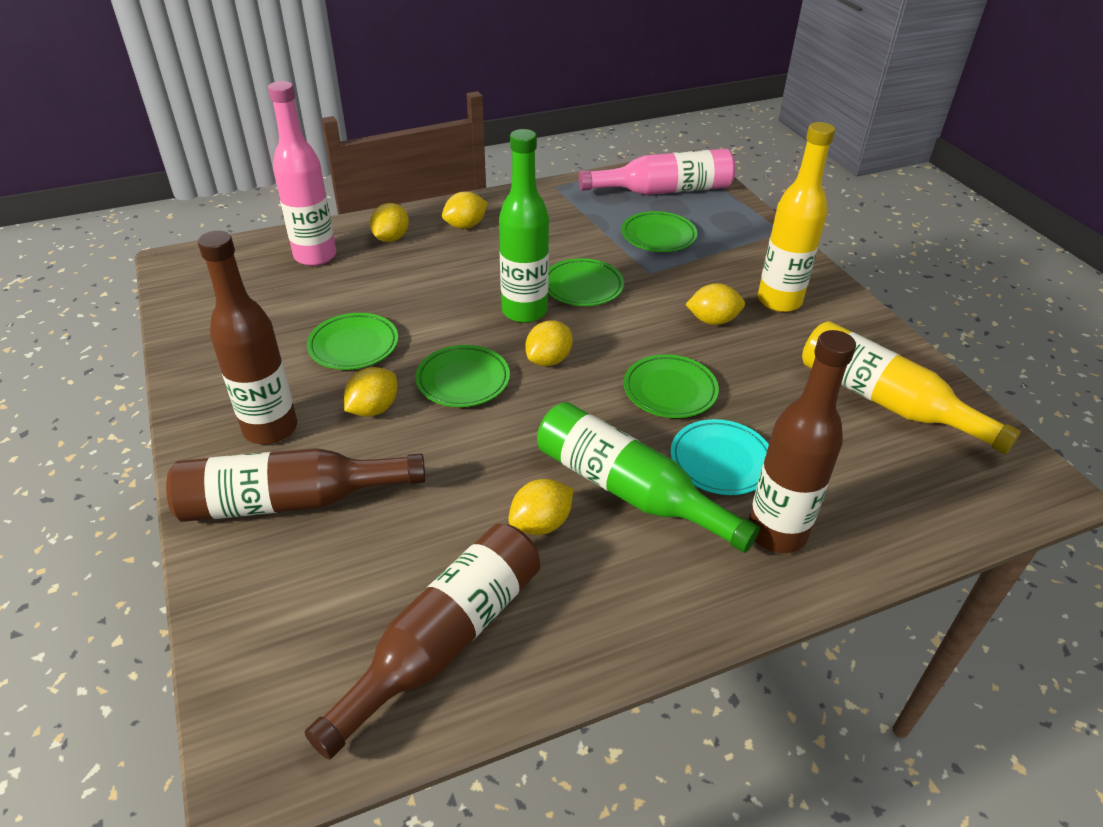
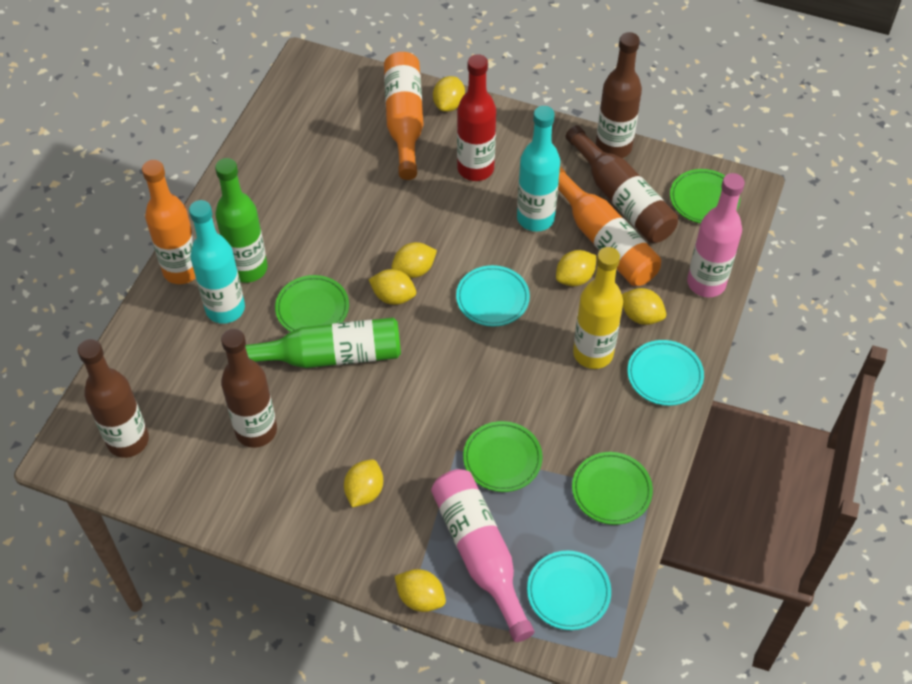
green plate: [307,313,398,370] [415,345,510,407] [548,258,624,306] [622,211,697,252] [624,354,719,418] = 5 -> [275,275,349,332] [463,421,543,492] [572,452,653,525] [670,169,740,223] = 4
orange bottle: none = 0 -> [142,160,195,284] [384,52,423,180] [558,166,661,286] = 3
red bottle: none = 0 -> [457,54,496,181] = 1
turquoise bottle: none = 0 -> [189,200,245,324] [517,106,560,232] = 2
turquoise plate: [671,419,769,495] = 1 -> [456,265,530,326] [527,550,611,630] [627,340,704,406] = 3
yellow bottle: [758,122,835,312] [802,321,1021,454] = 2 -> [573,247,623,369] = 1
yellow lemon: [344,367,397,417] [370,203,409,242] [442,192,488,229] [509,479,573,535] [525,320,573,366] [685,283,745,325] = 6 -> [344,459,383,507] [368,269,416,305] [391,242,437,278] [395,569,446,612] [433,76,465,112] [556,250,596,286] [622,288,666,325] = 7

